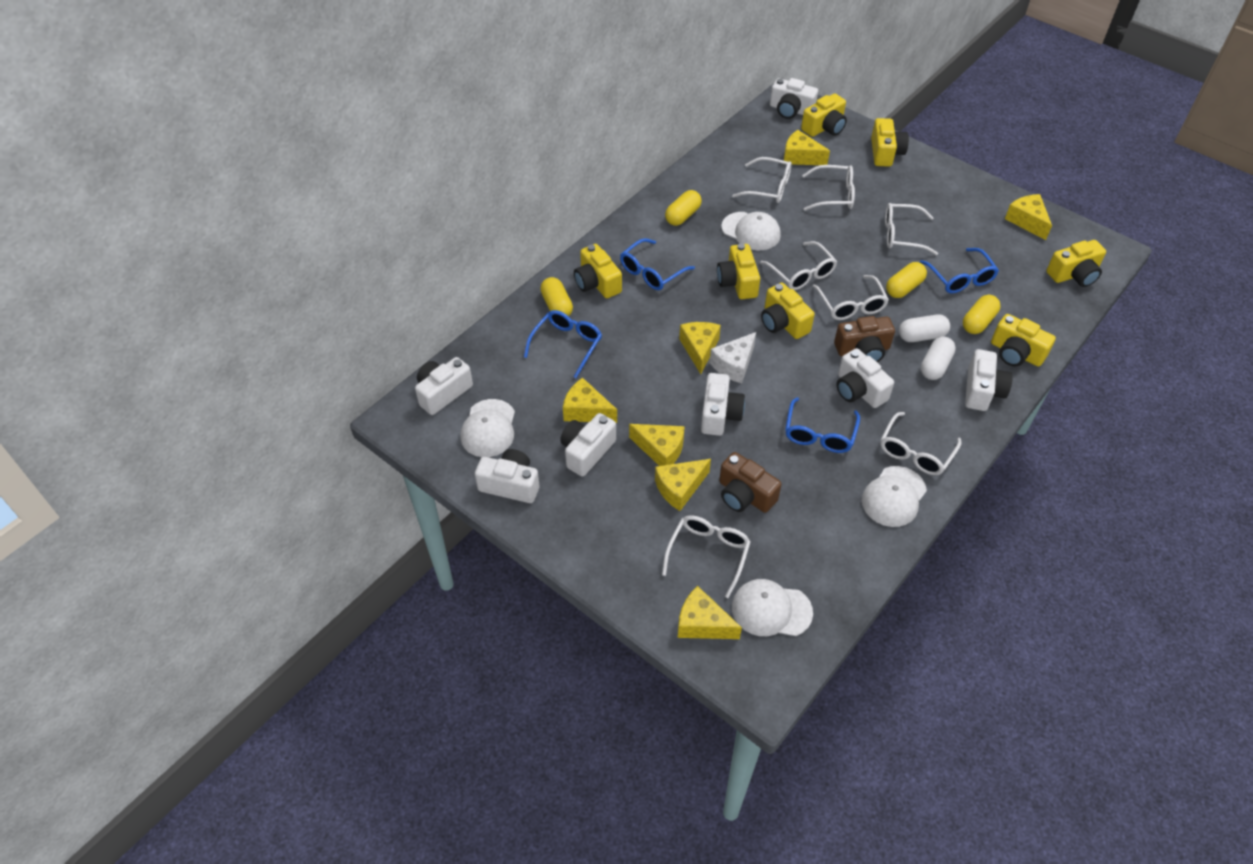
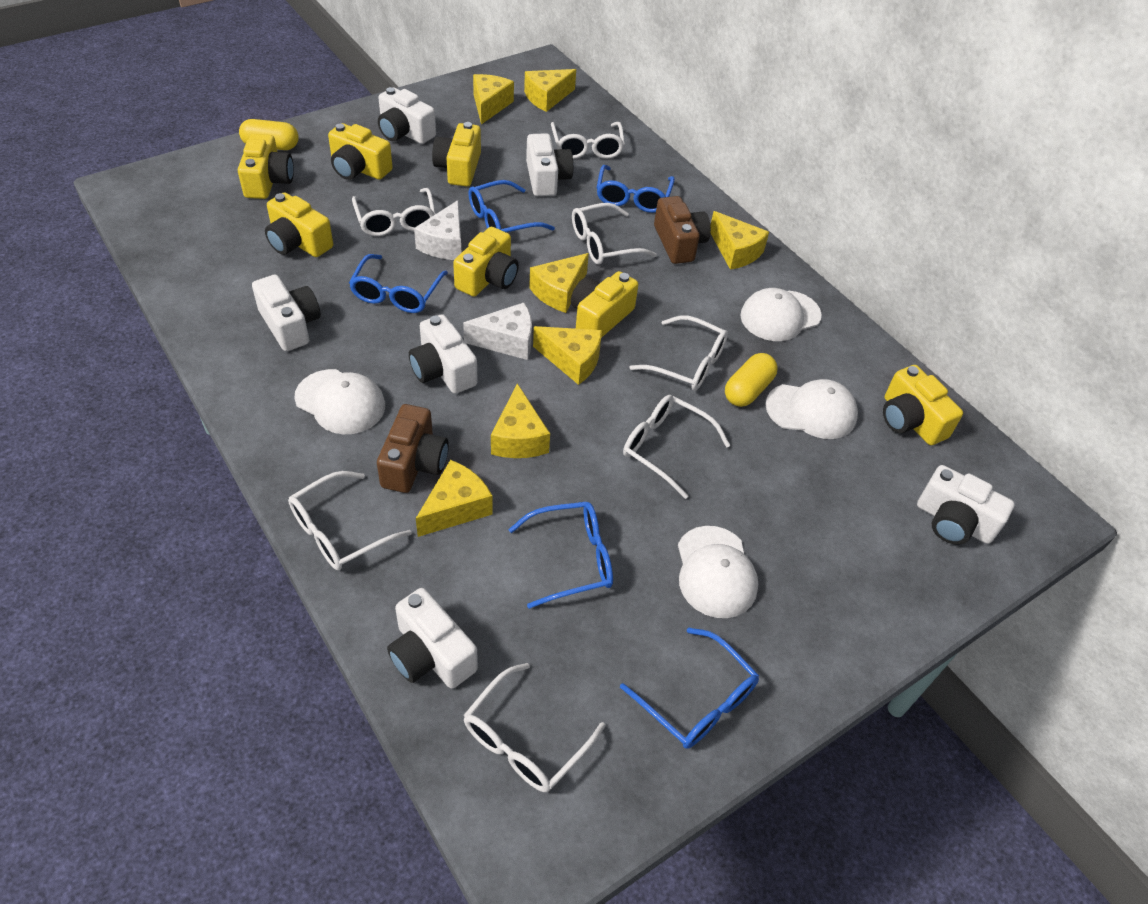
blue glasses: [524,310,602,378] [620,238,695,290] [785,397,860,453] [920,248,999,293] = 4 -> [349,254,448,313] [468,180,555,233] [508,502,613,609] [596,165,675,213] [620,627,759,749] = 5
white camera: [415,357,473,415] [475,449,539,503] [560,413,616,477] [701,373,745,436] [770,78,818,119] [836,348,894,408] [965,349,1013,411] = 7 -> [252,275,321,351] [378,87,436,144] [387,588,478,689] [409,314,478,394] [526,133,574,196] [917,465,1015,545] = 6
white capsule: [899,315,950,342] [921,337,956,380] = 2 -> none = 0
white cheese: [710,332,756,383] = 1 -> [414,200,461,260] [463,303,532,360] = 2
yellow capsule: [540,277,573,316] [665,190,702,226] [886,262,927,298] [963,295,1000,334] = 4 -> [239,119,299,150] [725,353,778,407] = 2

